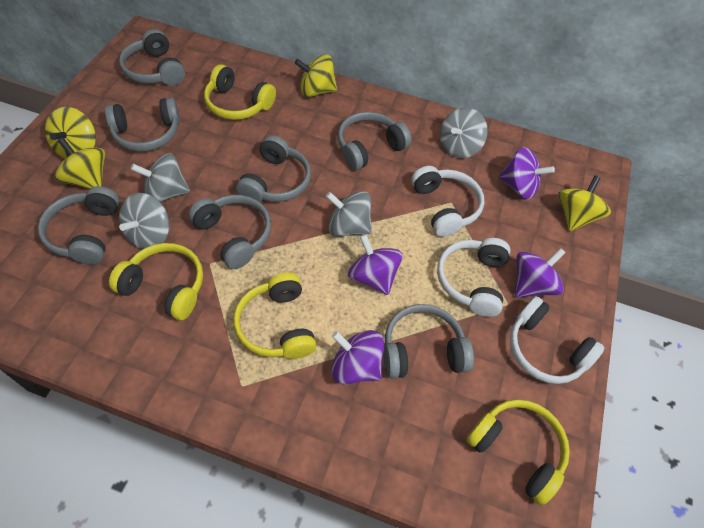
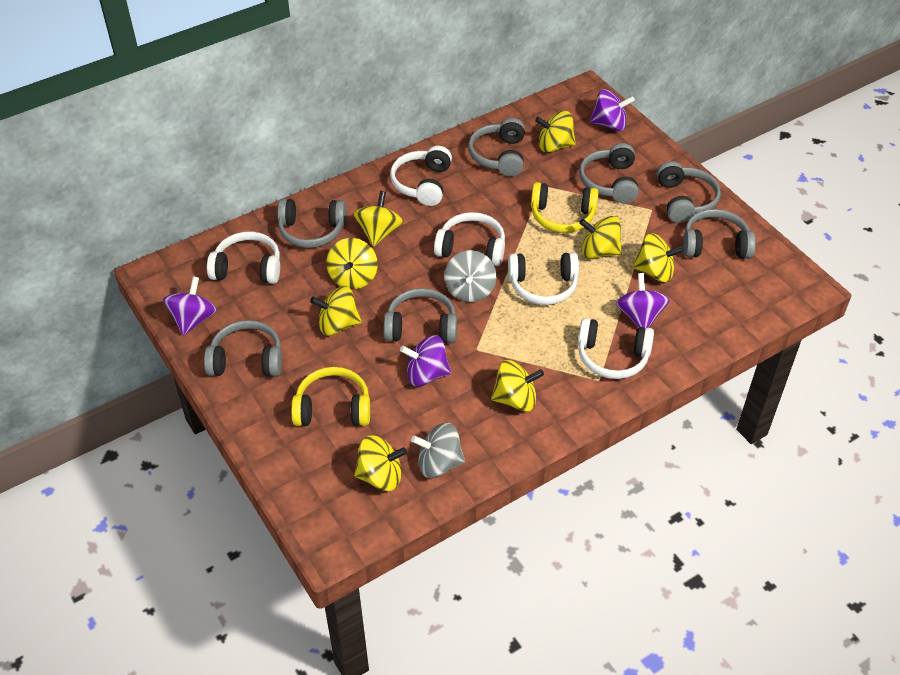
grey spinning top: [119,193,170,249] [131,153,190,202] [326,191,372,237] [440,107,488,158] = 4 -> [411,423,465,478] [444,250,497,302] = 2
white headphones: [411,166,484,237] [437,238,511,317] [510,297,604,384] = 3 -> [207,231,280,284] [390,146,452,206] [434,212,505,266] [508,252,579,305] [578,318,654,379] = 5
yellow headphones: [109,243,203,320] [204,64,276,120] [233,273,316,359] [466,399,570,505] = 4 -> [291,367,370,426] [531,182,599,233] = 2
yellow spinning top: [45,107,96,159] [55,137,105,189] [295,54,337,97] [558,175,611,232] = 4 -> [310,286,362,336] [326,238,378,289] [354,191,403,247] [354,435,407,491] [491,360,544,412] [535,111,576,153] [579,216,622,259] [633,233,684,282] = 8

